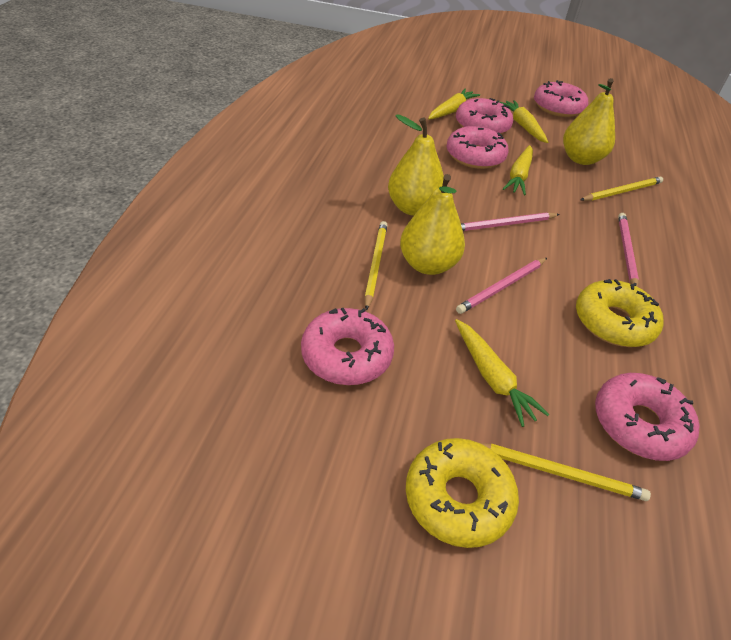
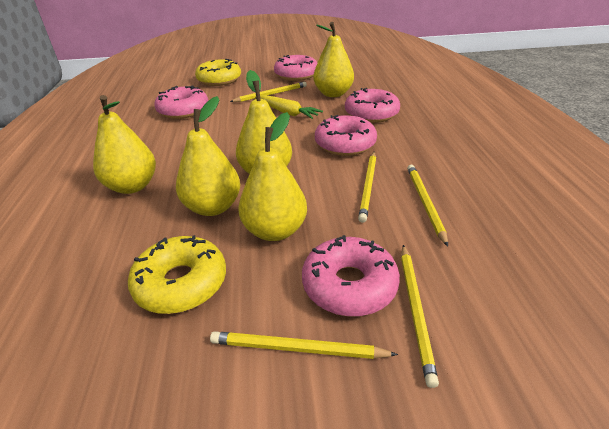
pink pencil: [456,258,547,314] [461,212,560,231] [618,213,639,287] = 3 -> none = 0
yellow carrot: [428,89,480,119] [455,319,549,427] [500,100,548,143] [503,145,533,195] = 4 -> [255,95,323,119] = 1
yellow pear: [388,114,444,216] [400,174,465,275] [563,78,615,165] = 3 -> [93,95,156,194] [176,96,240,216] [236,70,292,174] [238,112,307,241] [313,22,354,97] = 5
yellow pencil: [364,221,388,310] [481,443,651,501] [580,176,663,201] = 3 -> [210,331,398,359] [230,82,307,102] [358,152,376,223] [401,245,439,388] [407,165,448,247] = 5

